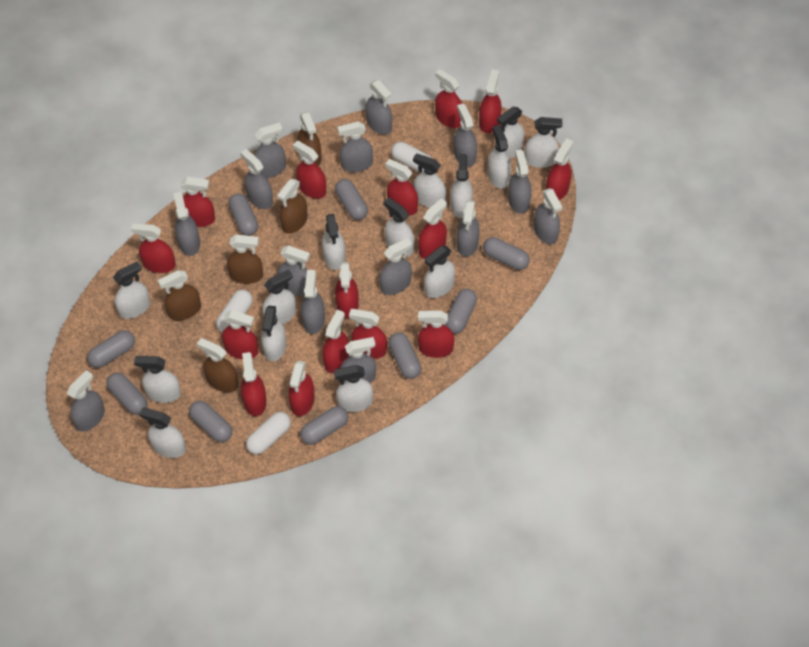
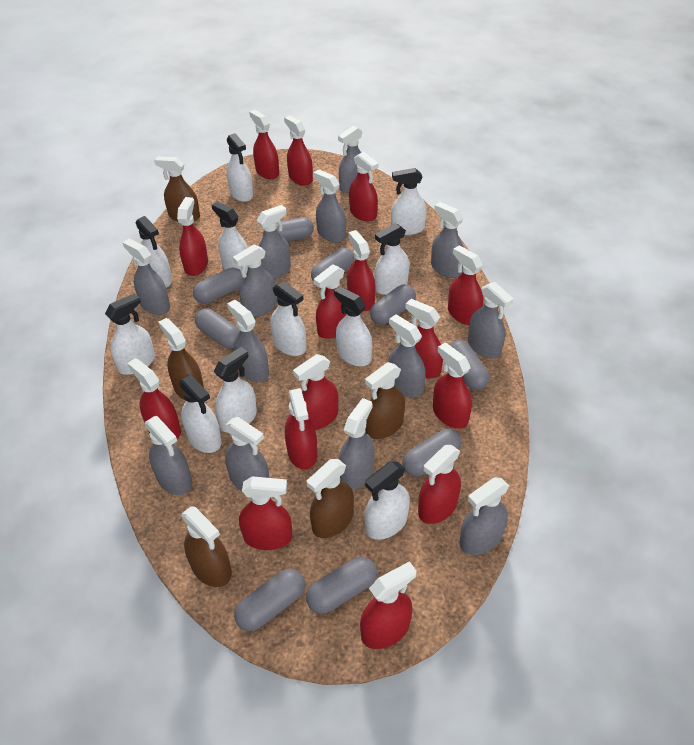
grey spray bottle: [67,370,105,432] [174,192,200,256] [240,149,273,209] [254,122,286,178] [277,245,310,296] [301,270,325,334] [338,122,373,172] [340,337,376,383] [365,79,392,135] [379,238,412,295] [454,103,477,167] [456,200,480,257] [508,150,532,214] [534,188,563,244] = 14 -> [122,239,170,315] [145,416,192,495] [225,417,269,491] [227,300,269,382] [233,244,277,317] [256,205,291,279] [313,169,346,243] [338,126,363,193] [339,398,375,490] [388,315,426,397] [431,202,464,278] [459,477,509,555] [468,282,514,359] = 13
white capsule: [216,290,253,333] [246,412,291,455] [391,142,432,173] = 3 -> none = 0
white spray bottle: [113,261,150,319] [134,356,181,403] [139,408,186,458] [261,306,286,361] [262,269,296,324] [322,214,345,270] [334,365,373,412] [383,197,414,257] [413,153,446,208] [424,246,455,298] [450,154,473,218] [487,125,511,189] [495,107,525,159] [525,117,562,168] = 14 -> [105,293,155,375] [136,216,172,288] [179,374,222,453] [211,201,248,274] [214,347,257,433] [227,133,253,202] [270,281,306,356] [334,286,372,367] [365,461,410,540] [374,223,409,295] [391,168,427,235] = 11

